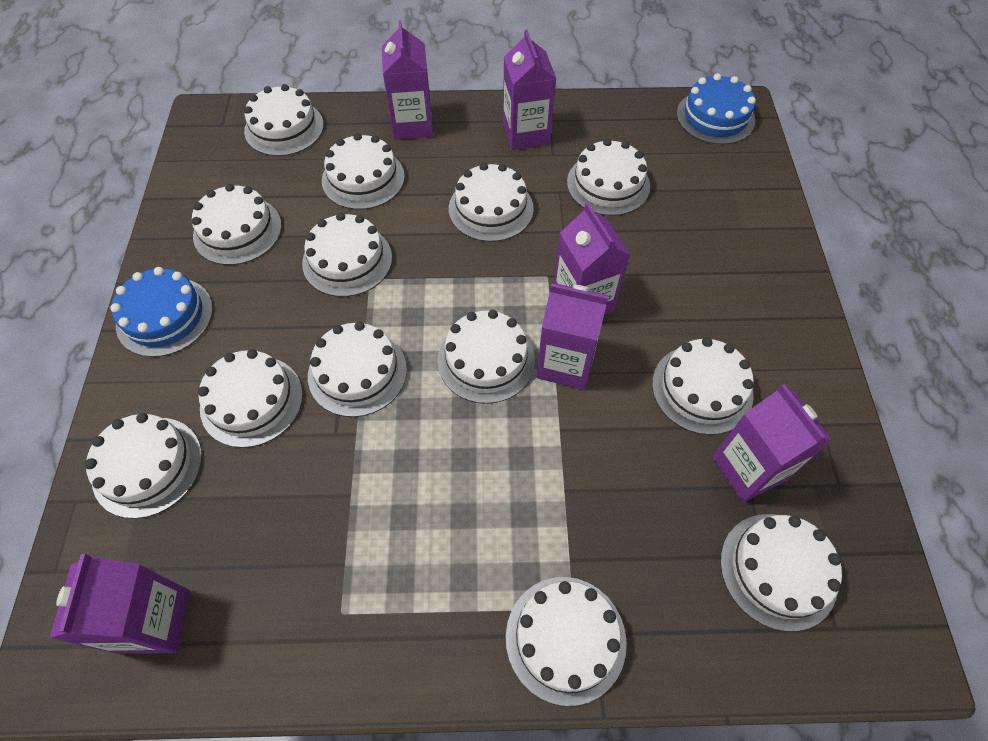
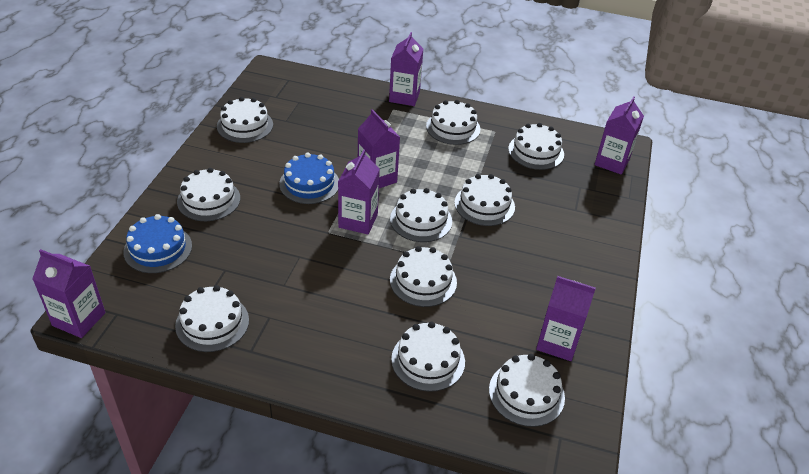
white cake: [84,413,202,519] [192,184,282,265] [198,349,303,448] [244,84,324,156] [302,213,392,297] [308,321,407,417] [322,133,405,210] [438,310,535,404] [449,163,534,242] [506,577,627,706] [567,138,650,216] [652,337,754,435] [720,514,842,631] = 13 -> [175,285,249,352] [177,168,240,221] [217,97,273,143] [390,188,452,242] [390,246,457,307] [391,322,465,392] [426,100,480,145] [455,174,515,226] [489,354,565,427] [508,123,564,170] = 10

